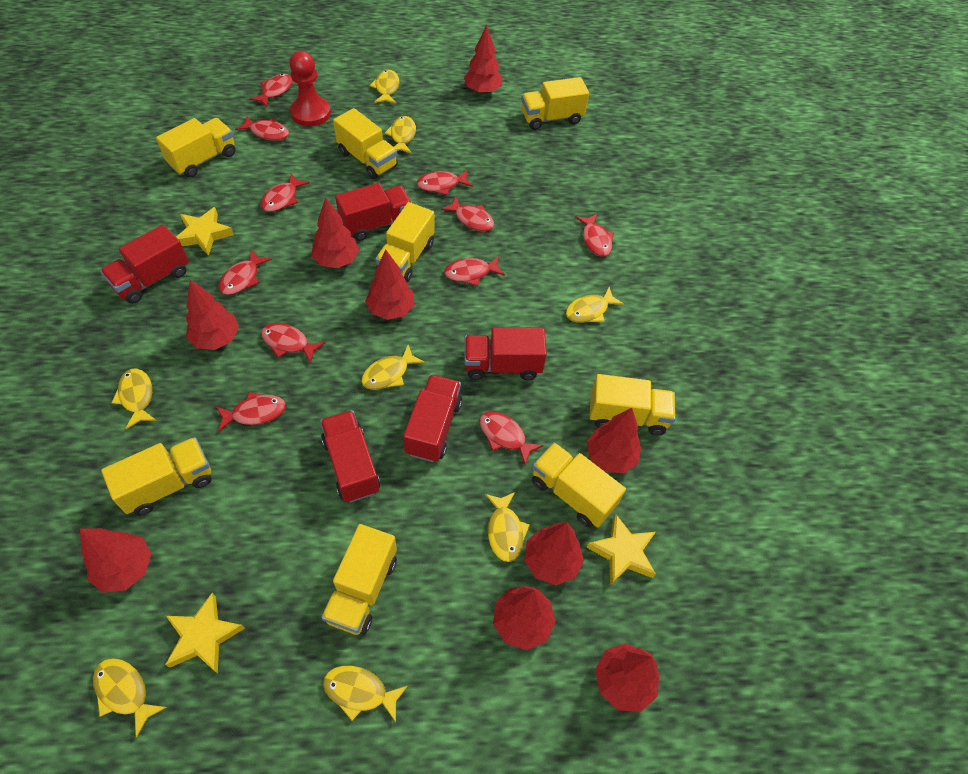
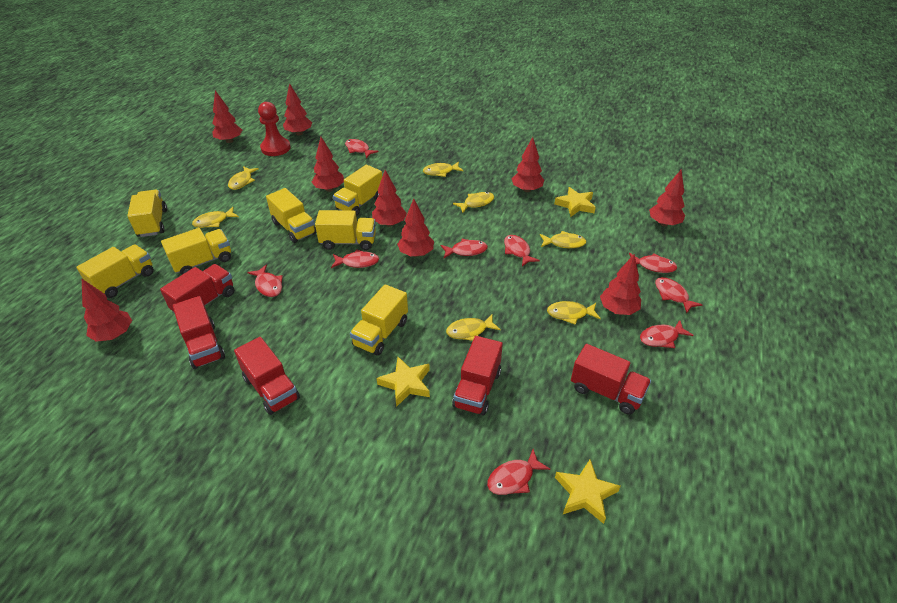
red fish: [216,392,286,432] [219,249,272,295] [235,116,289,141] [249,74,293,107] [260,174,310,212] [261,323,325,363] [417,170,473,195] [441,196,494,232] [444,256,505,286] [480,411,543,465] [575,213,614,256] = 11 -> [247,265,283,297] [331,250,379,268] [345,139,379,158] [441,239,488,258] [487,449,550,495] [504,235,540,266] [629,253,677,273] [640,320,694,348] [655,277,702,313] = 9
yellow fish: [93,658,167,738] [111,368,157,429] [323,666,408,722] [361,345,425,390] [370,70,399,104] [385,116,416,154] [485,492,530,562] [566,287,624,323] = 8 -> [192,207,239,228] [228,166,259,190] [423,162,463,177] [446,315,501,341] [453,192,494,213] [540,231,586,248] [547,301,601,325] = 7
yellow truck: [101,437,211,516] [156,118,236,177] [321,524,397,635] [333,108,398,179] [376,202,435,282] [521,77,589,130] [532,442,626,528] [590,374,676,435] = 8 -> [76,244,154,298] [127,190,167,237] [161,228,231,275] [266,188,317,243] [315,210,376,250] [333,165,382,216] [350,284,408,356] = 7

